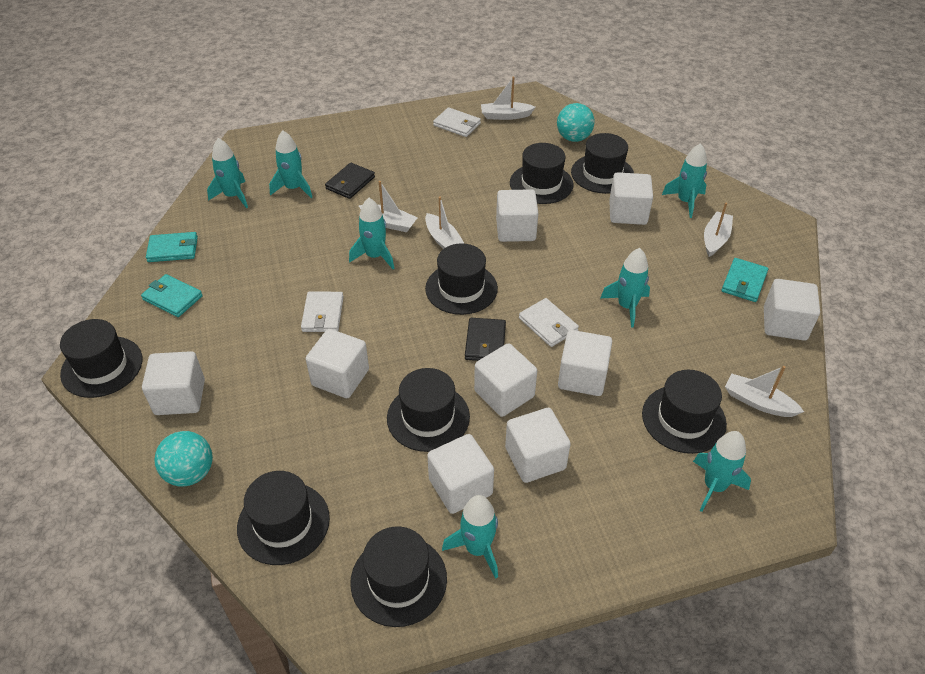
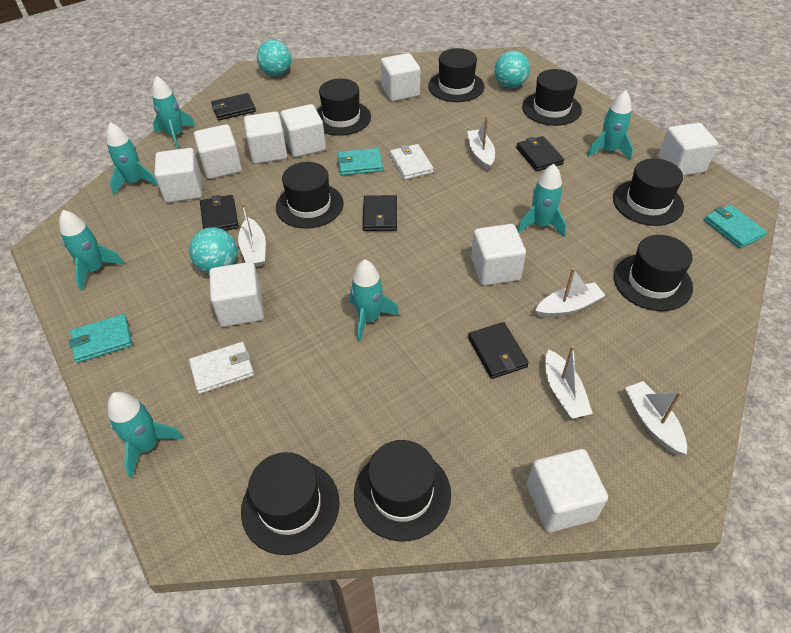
black wallet: [325,163,375,199] [465,318,506,361] = 2 -> [200,195,239,231] [211,93,256,120] [362,195,397,231] [468,322,529,379] [516,136,564,171] = 5
turquoise ball: [154,431,213,487] [557,103,595,142] = 2 -> [189,227,237,273] [257,40,291,76] [494,51,530,88] = 3
white wallet: [301,291,344,332] [433,107,481,137] [519,298,579,347] = 3 -> [189,342,254,394] [390,144,434,180] = 2

